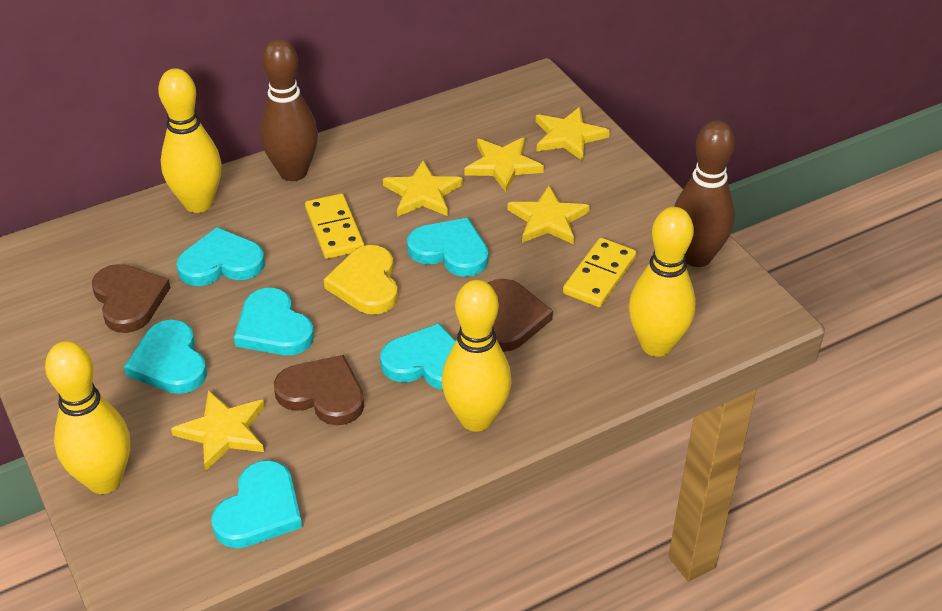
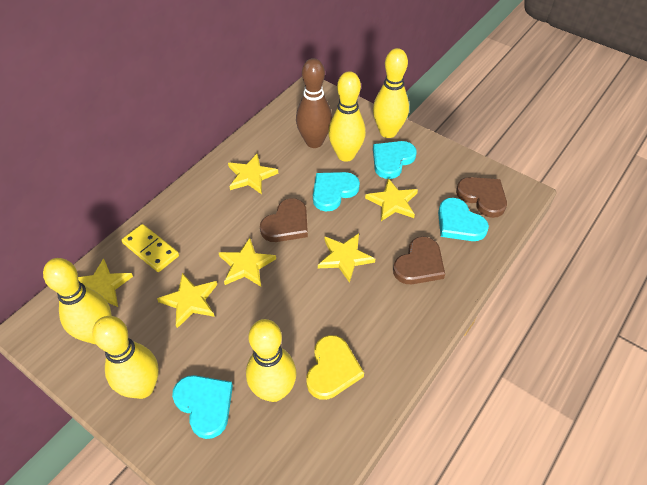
brown bowling pin: [260,38,318,181] [674,120,735,267] = 2 -> [296,58,332,148] = 1
turquoise heart: [124,320,207,394] [176,227,265,286] [211,460,302,548] [234,288,314,355] [380,323,456,390] [407,218,489,277] = 6 -> [172,375,233,439] [313,172,360,212] [373,141,417,179] [438,198,489,241] = 4
yellow bowling pin: [45,341,130,494] [158,68,222,213] [442,280,512,432] [629,207,696,357] = 4 -> [43,258,112,344] [92,316,159,399] [246,319,297,402] [328,71,366,162] [373,48,409,138] = 5
yellow domino: [305,194,364,259] [563,238,637,307] = 2 -> [121,224,179,272] = 1
yellow star: [171,390,265,470] [383,161,463,217] [464,137,544,192] [507,185,590,244] [536,107,610,161] = 5 -> [78,258,133,307] [157,273,217,328] [219,238,276,287] [228,154,278,194] [318,233,375,283] [365,178,418,221] = 6

